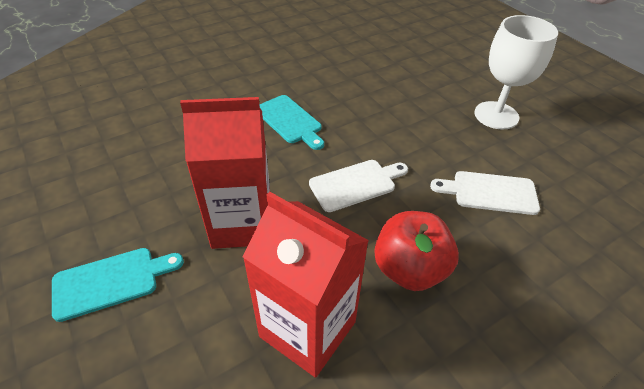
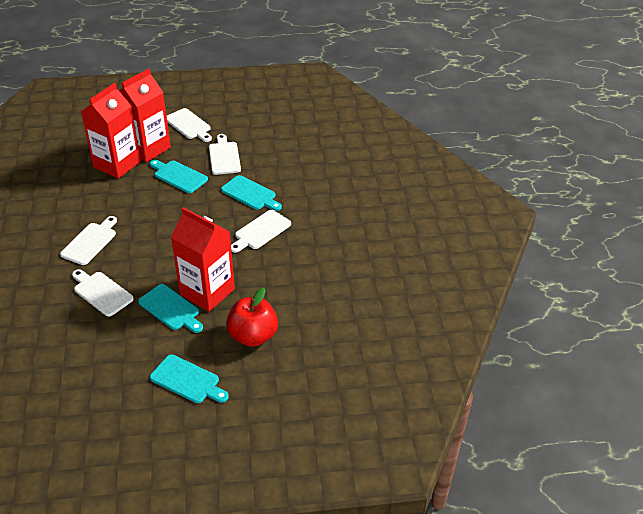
red carton: [180,97,270,249] [243,192,369,378] = 2 -> [81,83,141,179] [119,69,171,162] [171,207,235,312] = 3
turquoise cutting board: [52,248,184,322] [259,95,324,150] = 2 -> [138,284,203,333] [150,160,208,193] [150,354,229,403] [221,175,282,211] = 4
white cutting board: [309,160,408,212] [430,171,540,215] = 2 -> [60,216,117,265] [72,269,134,317] [167,108,212,142] [209,134,241,175] [231,210,291,253] = 5
white goblet: [474,15,558,130] = 1 -> none = 0

